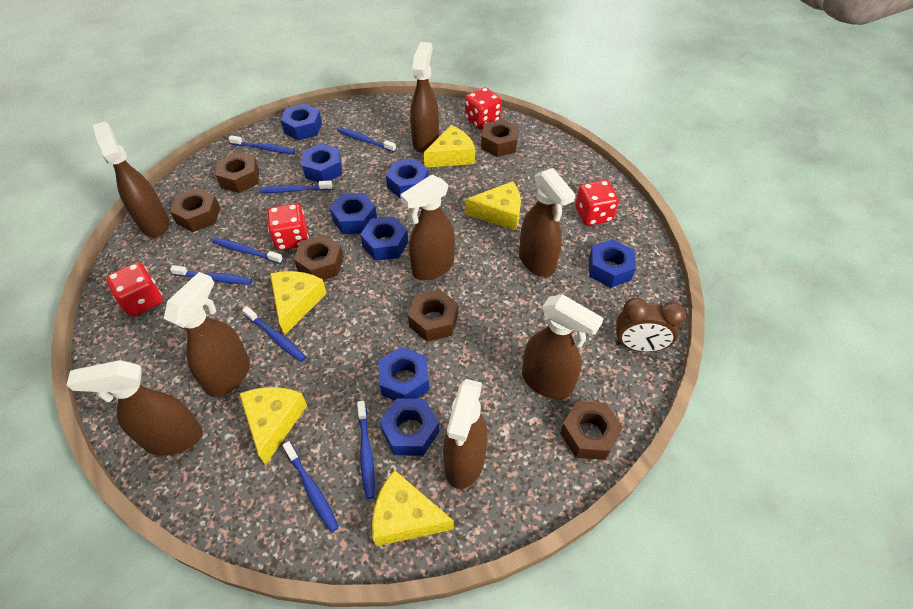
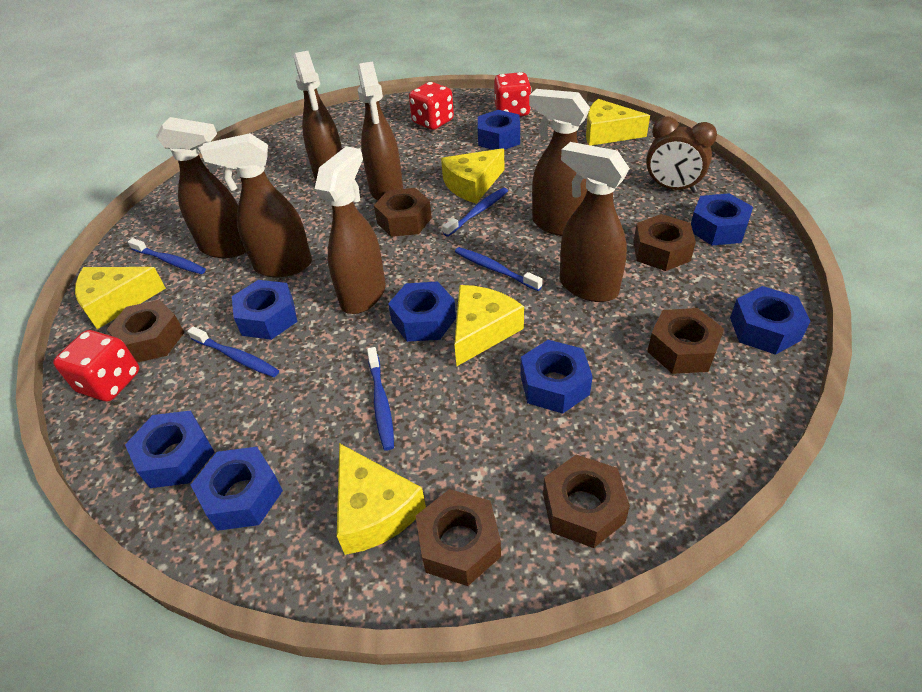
blue toothbrush: [170,265,252,285] [212,238,283,264] [228,135,295,154] [242,306,306,362] [259,181,332,193] [283,441,339,532] [337,128,396,152] [357,401,375,499] = 8 -> [128,238,206,274] [187,326,279,377] [367,347,394,450] [442,188,508,237] [455,247,543,291] = 5
brown spray bottle: [67,360,203,456] [93,121,169,237] [164,272,250,397] [400,175,455,280] [410,42,439,153] [443,379,487,489] [519,168,576,277] [522,294,604,399] = 8 -> [156,117,246,258] [201,133,312,277] [294,51,342,180] [315,146,386,314] [357,62,403,201] [529,89,590,236] [560,142,630,302] = 7
red dice: [106,262,163,317] [267,204,309,250] [465,87,501,129] [575,180,619,226] = 4 -> [53,330,139,402] [409,82,454,130] [494,72,531,116] = 3

